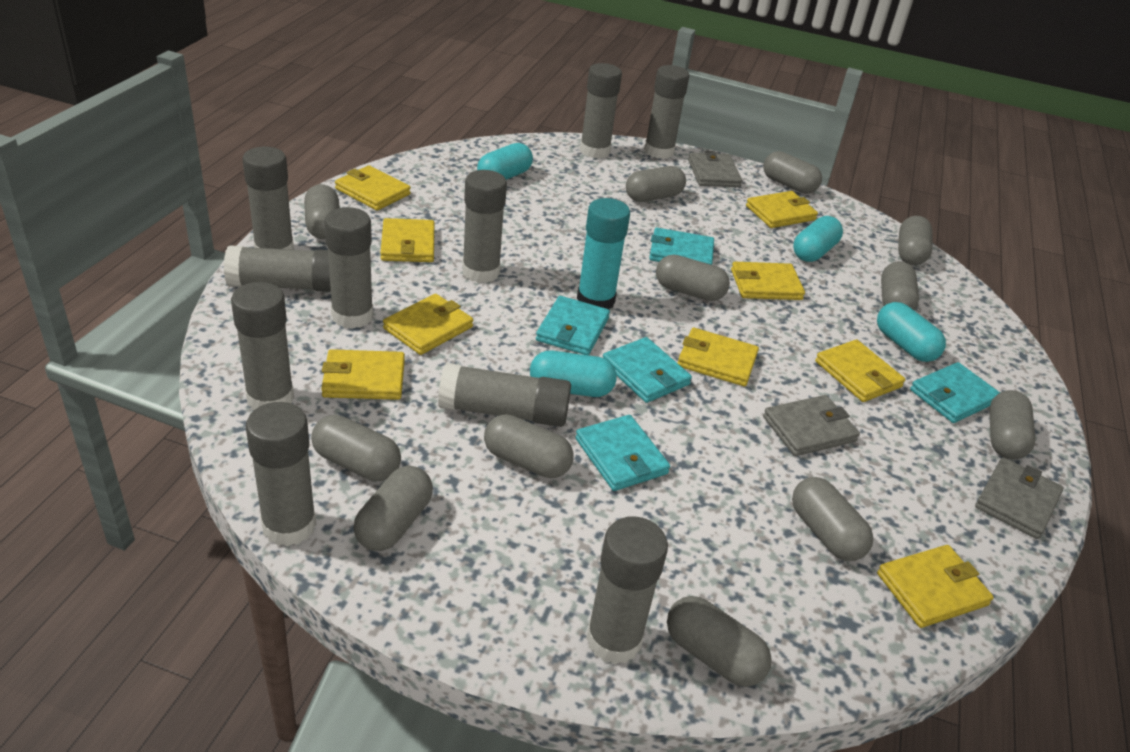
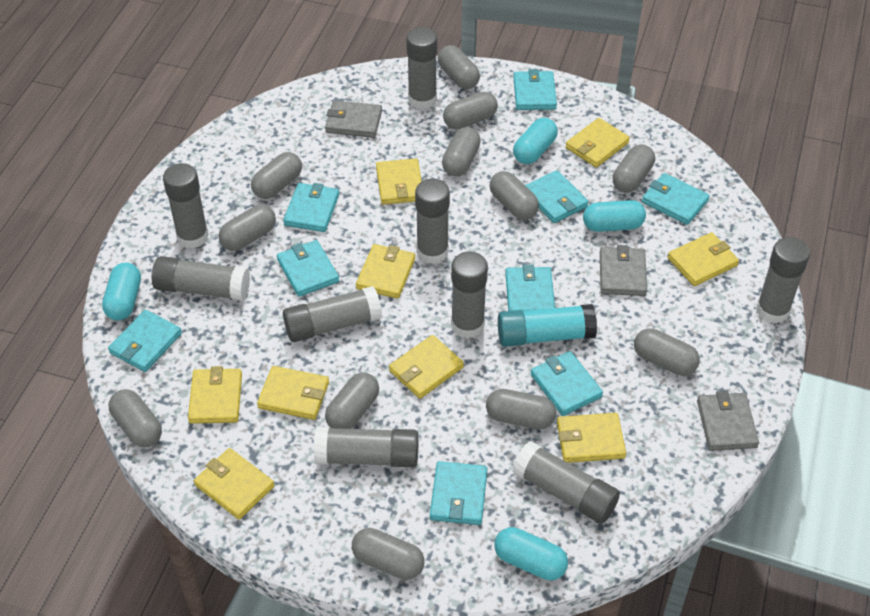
grey glue stick: [224,245,331,292] [231,282,294,410] [243,147,294,250] [246,402,316,546] [324,207,373,329] [438,363,571,427] [462,170,507,283] [580,63,622,158] [586,516,668,664] [644,65,690,159] = 10 -> [152,256,250,301] [163,163,209,248] [283,286,382,342] [314,427,419,467] [406,27,437,109] [415,179,450,264] [451,252,488,338] [512,441,620,524] [757,237,810,324] = 9
turquoise wallet: [536,296,610,355] [575,415,670,491] [603,337,692,403] [649,228,714,265] [910,362,1000,423] = 5 -> [108,310,182,372] [277,240,339,297] [283,183,339,232] [430,461,487,525] [505,265,555,311] [513,69,557,110] [525,170,589,223] [531,351,603,416] [642,173,710,225] = 9

